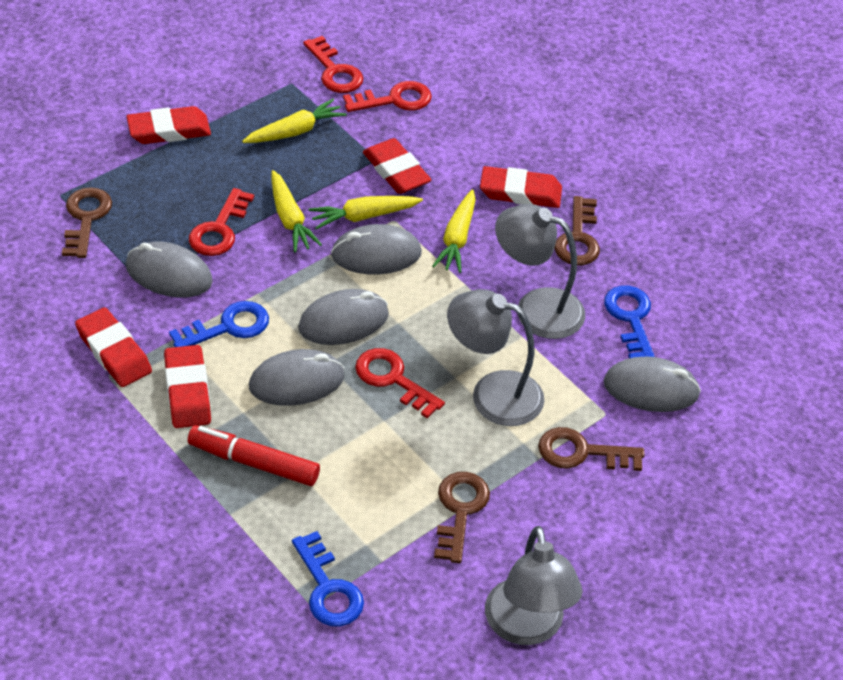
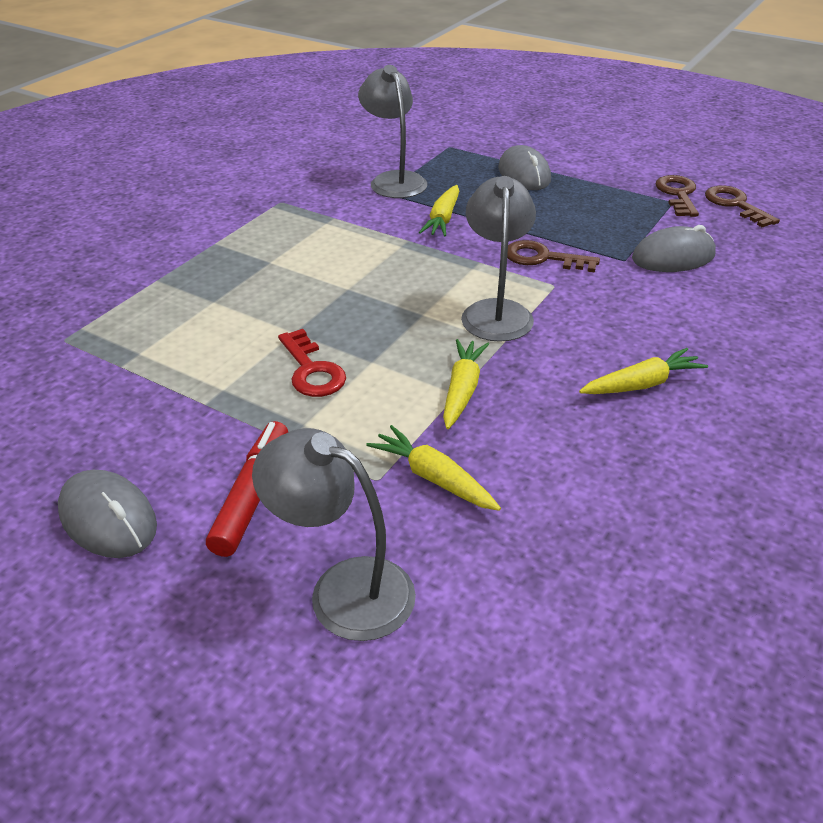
blue key: [169,301,269,347] [292,531,364,627] [604,286,655,358] = 3 -> none = 0
brown key: [62,187,112,258] [434,472,490,563] [538,427,645,471] [554,196,600,266] = 4 -> [507,240,600,273] [656,175,699,217] [705,185,780,227] = 3
grey mouse: [126,242,213,298] [249,349,345,406] [298,289,389,345] [331,224,422,274] [604,357,701,412] = 5 -> [58,470,157,558] [498,145,551,190] [632,225,716,272] = 3
red eraser: [75,307,152,387] [126,106,211,144] [164,345,211,428] [363,138,431,194] [480,166,562,208] = 5 -> none = 0
red key: [189,188,254,256] [303,36,363,93] [343,81,432,112] [355,348,445,419] = 4 -> [278,329,346,397] = 1

